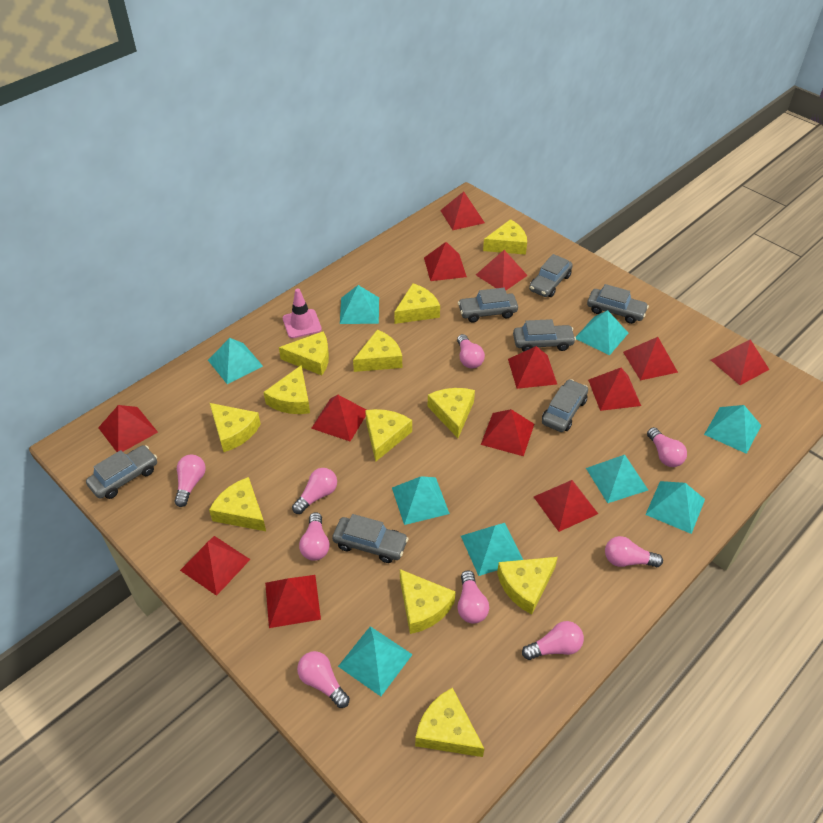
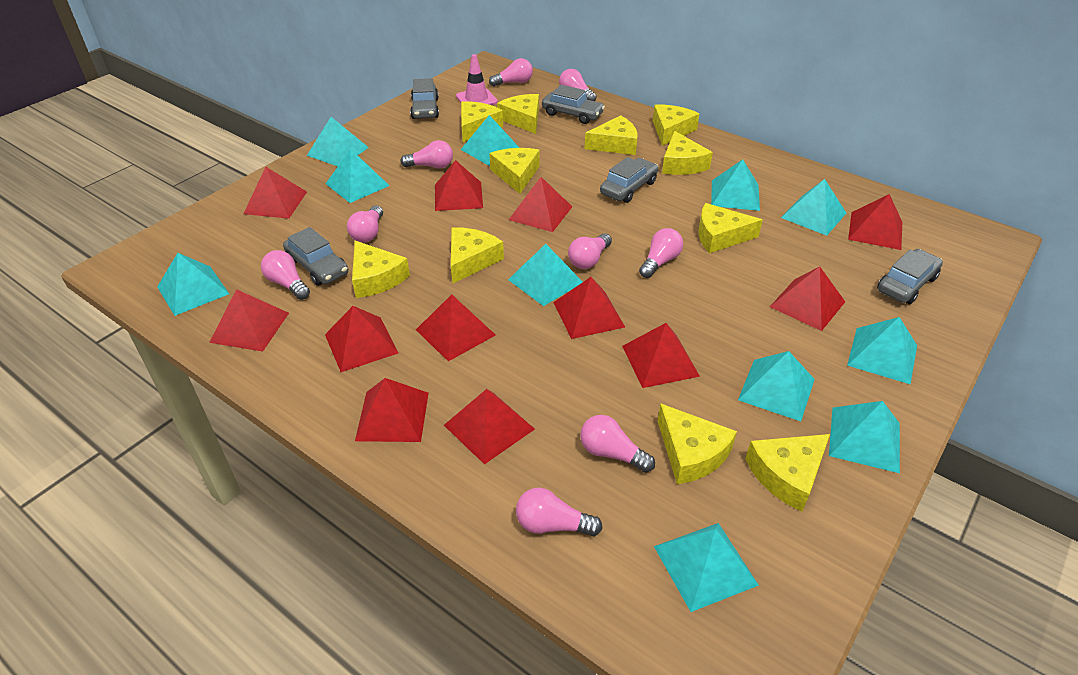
grey car: [86,445,157,499] [332,514,409,563] [458,288,518,322] [513,319,576,352] [529,254,573,297] [542,379,588,432] [587,284,649,324] = 7 -> [283,227,348,286] [410,78,439,119] [542,85,605,124] [600,157,658,203] [877,249,943,304] = 5
red pyramid: [98,405,158,452] [180,536,251,596] [265,575,321,628] [311,395,366,441] [424,242,467,281] [440,192,485,230] [476,250,528,290] [481,409,534,456] [508,346,557,389] [534,480,598,532] [588,368,641,411] [623,337,678,381] [711,339,770,385] = 13 -> [209,289,289,352] [244,167,307,219] [325,306,398,372] [355,378,429,442] [416,294,495,361] [435,160,483,211] [444,389,535,464] [509,177,573,232] [553,277,625,339] [622,323,700,388] [770,266,845,331] [848,194,902,250] = 12
turquoise pyramid: [208,338,263,384] [338,626,413,696] [340,285,379,324] [392,476,450,525] [461,523,523,576] [576,310,628,356] [586,455,648,503] [645,481,705,534] [704,405,761,454] = 9 -> [157,253,229,316] [307,117,369,166] [326,149,390,203] [461,115,519,166] [508,244,582,306] [654,523,759,612] [711,159,760,211] [738,351,815,421] [781,179,846,236] [829,401,900,473] [847,317,917,384] = 11
yellow cheese: [209,477,266,531] [210,403,261,452] [263,365,310,414] [279,331,329,375] [353,329,402,372] [365,409,412,462] [394,283,440,324] [400,569,455,634] [415,688,484,757] [428,388,475,438] [483,219,527,255] [497,557,558,615] = 12 -> [352,241,410,298] [451,227,504,284] [461,101,503,142] [489,148,540,194] [497,94,539,134] [585,116,638,155] [653,105,699,146] [658,403,737,484] [662,131,713,175] [698,203,763,253] [745,434,830,511] = 11

